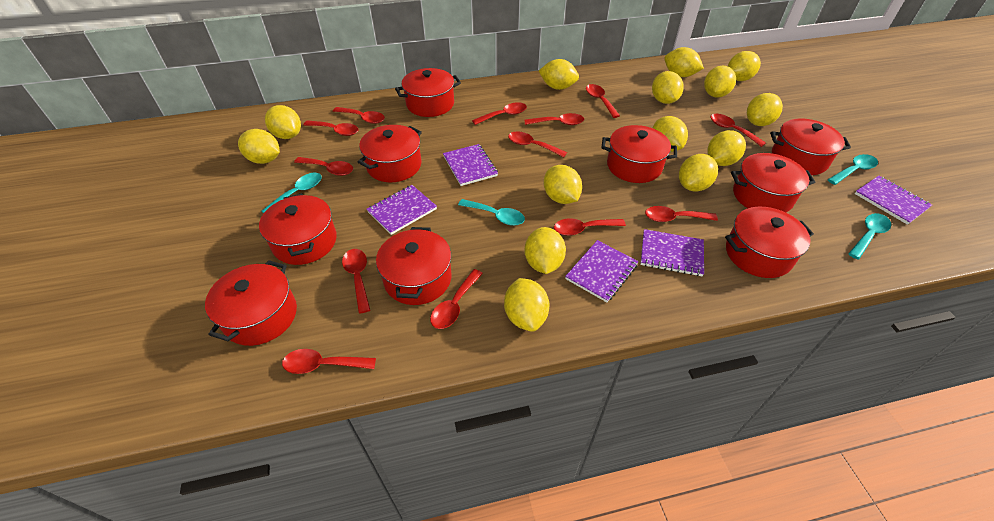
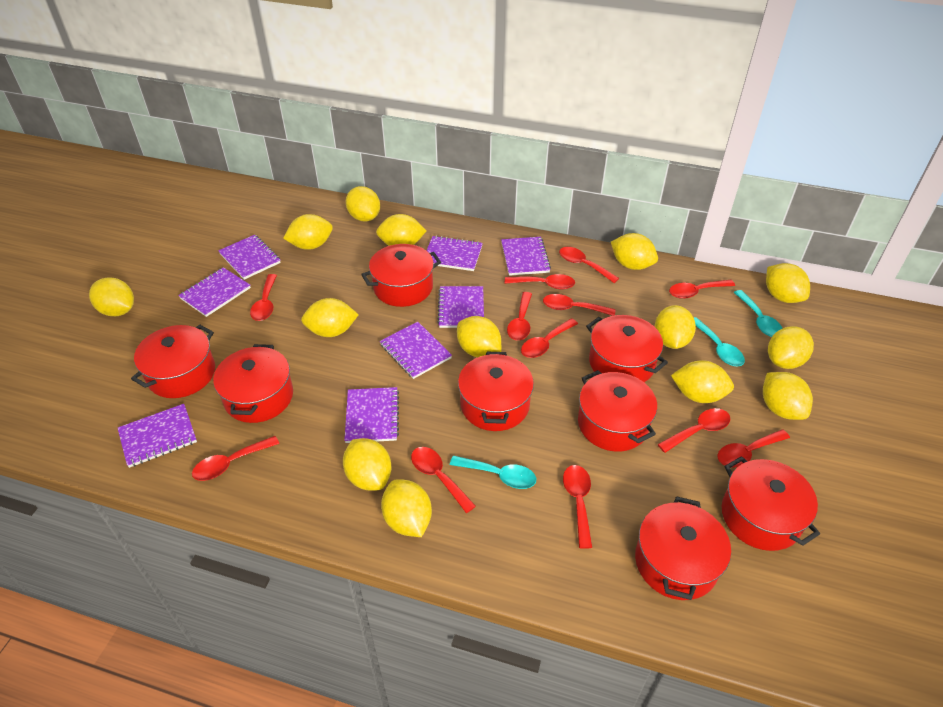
purple notebook: [367,185,437,235] [443,144,498,186] [565,240,639,302] [640,229,704,276] [855,176,932,225] = 5 -> [118,404,197,468] [178,267,251,317] [218,235,281,280] [344,387,399,443] [380,322,452,379] [426,236,483,271] [437,286,484,328] [501,237,551,276] = 8
red pot: [205,260,297,346] [259,193,337,265] [358,125,422,182] [376,227,451,305] [395,68,461,117] [601,125,677,183] [725,207,814,278] [731,153,815,212] [770,119,851,175] = 9 -> [131,325,215,398] [213,344,293,423] [361,244,441,307] [458,352,534,431] [578,370,657,452] [586,315,668,382] [635,496,731,600] [722,456,820,551] = 8
red spoon: [282,349,376,374] [294,157,353,176] [303,120,359,136] [333,107,385,124] [342,249,370,313] [430,269,483,329] [472,102,527,125] [508,131,567,157] [525,113,584,125] [554,218,626,236] [586,84,620,118] [645,206,718,222] [710,114,766,147] = 13 -> [192,436,279,481] [250,274,277,321] [411,447,476,513] [505,274,575,289] [507,292,532,340] [521,318,578,358] [543,294,616,316] [559,247,619,283] [563,465,592,549] [658,408,730,453] [669,280,735,299] [717,429,790,468] = 12
turquoise spoon: [262,173,322,213] [458,199,525,226] [828,154,878,185] [848,213,891,259] = 4 -> [450,456,536,489] [694,317,745,367] [734,290,782,337] = 3

